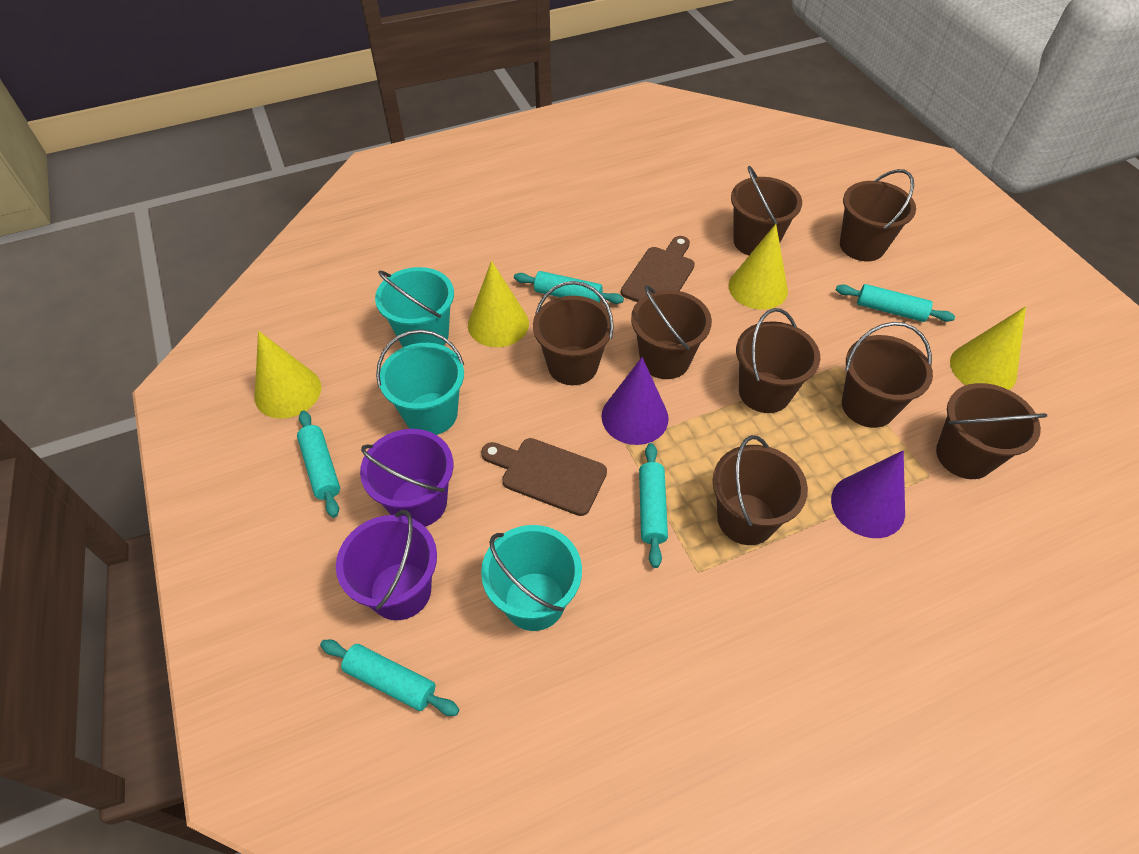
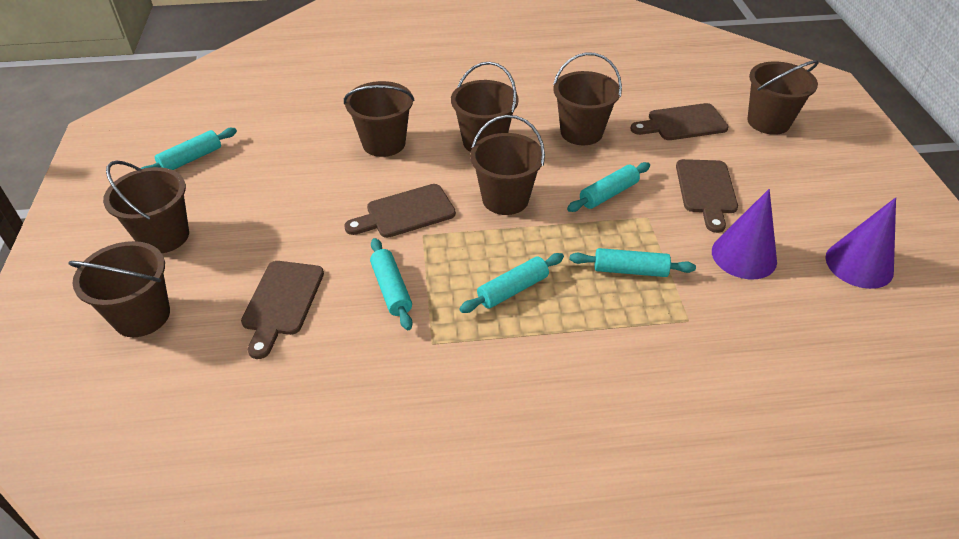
brown bucket: [533,281,614,385] [631,285,712,379] [713,435,808,545] [731,166,802,256] [736,308,820,413] [840,169,916,261] [842,322,933,428] [936,383,1047,479] = 8 -> [68,241,170,337] [103,160,189,253] [344,81,415,157] [451,62,519,152] [470,115,545,215] [553,52,622,145] [747,60,819,135] = 7
brown cutting board: [481,438,607,516] [621,236,695,302] = 2 -> [241,261,324,359] [344,184,456,238] [630,103,729,140] [676,159,738,233] = 4
purple bucket: [336,510,437,620] [360,429,453,527] = 2 -> none = 0
turquoise bucket: [375,267,454,347] [376,330,464,435] [481,525,582,631] = 3 -> none = 0
yellow cone: [255,331,321,419] [468,261,529,347] [729,224,788,310] [950,306,1026,390] = 4 -> none = 0

